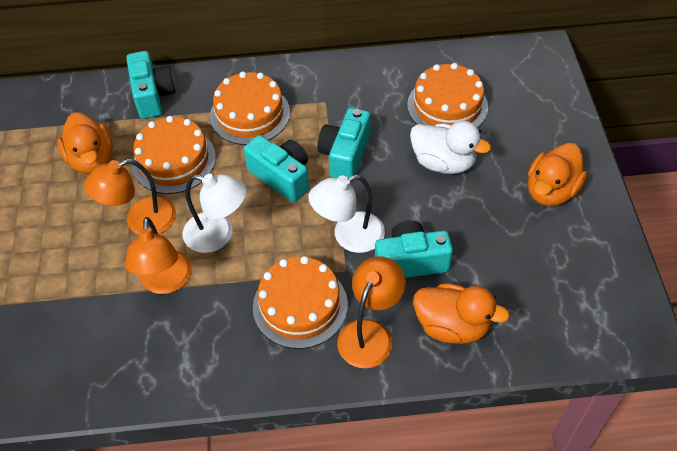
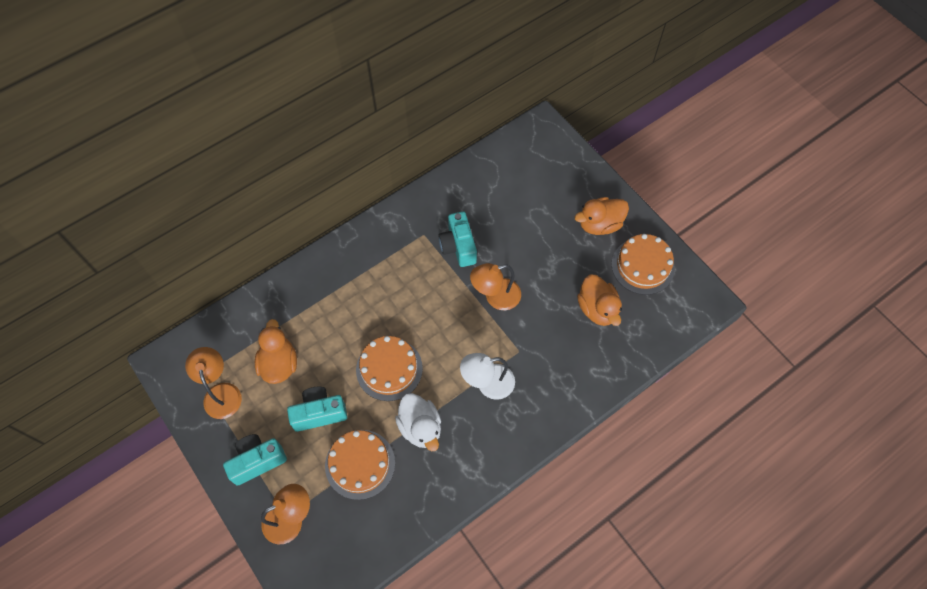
orange cake: [132,116,216,194] [210,72,290,145] [253,256,348,349] [407,63,488,128] = 4 -> [325,430,395,500] [356,336,423,401] [612,234,675,295] = 3
turquoise camera: [126,51,176,119] [244,135,309,203] [318,108,371,178] [375,220,453,278] = 4 -> [223,434,287,486] [287,387,347,432] [438,211,477,267] = 3
white lamp: [183,174,247,253] [308,175,385,253] = 2 -> [460,353,515,400] = 1

